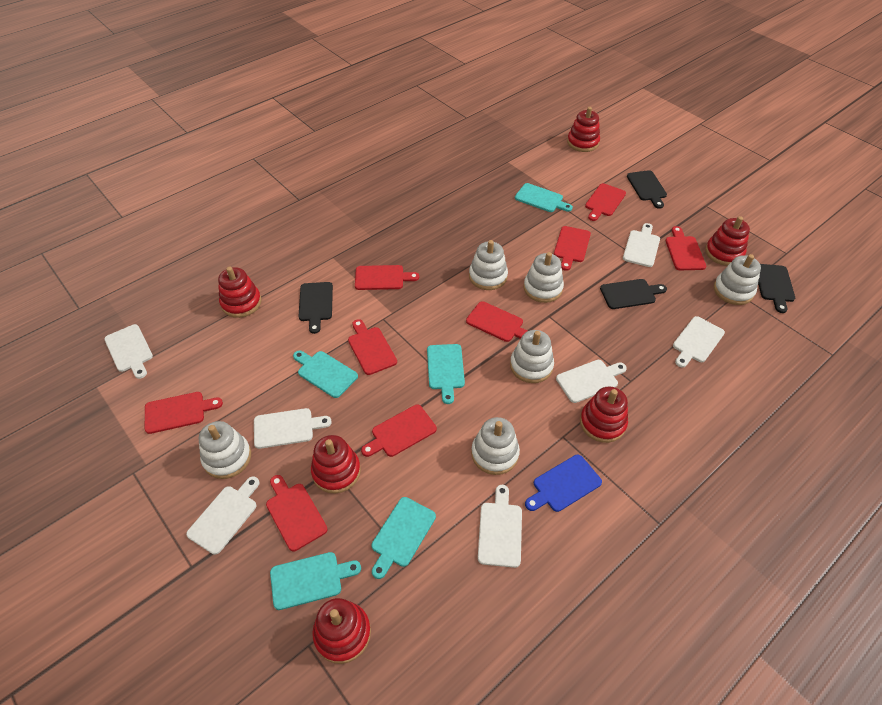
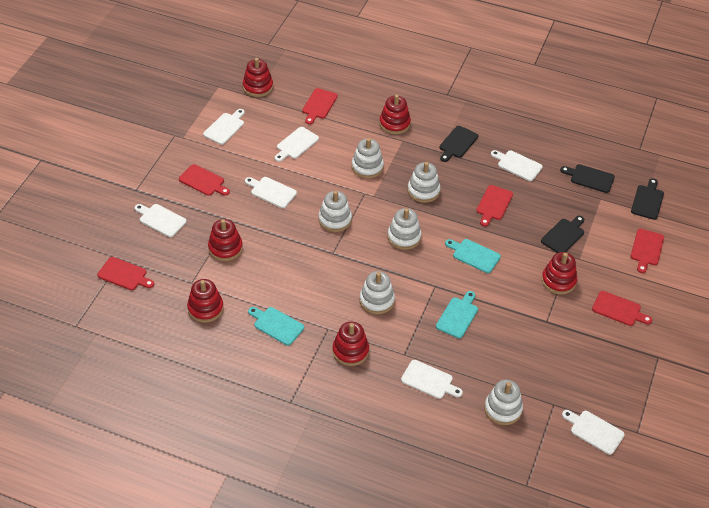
blue cutting board: [525,455,602,512] = 1 -> none = 0
red cutting board: [145,392,223,434] [266,475,327,552] [348,319,397,375] [355,265,419,290] [361,405,437,457] [466,301,527,342] [554,226,591,271] [585,183,626,221] [666,226,706,270] = 9 -> [97,257,154,290] [179,164,230,196] [302,88,338,125] [476,185,513,226] [592,291,652,326] [631,229,664,273] = 6
turquoise cutting board: [270,552,361,610] [293,351,358,398] [371,497,436,579] [427,344,465,404] [515,183,573,212] = 5 -> [248,307,304,345] [436,291,478,338] [445,239,501,273] = 3

